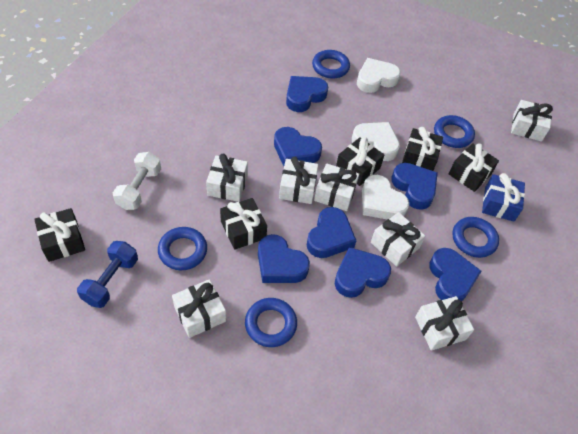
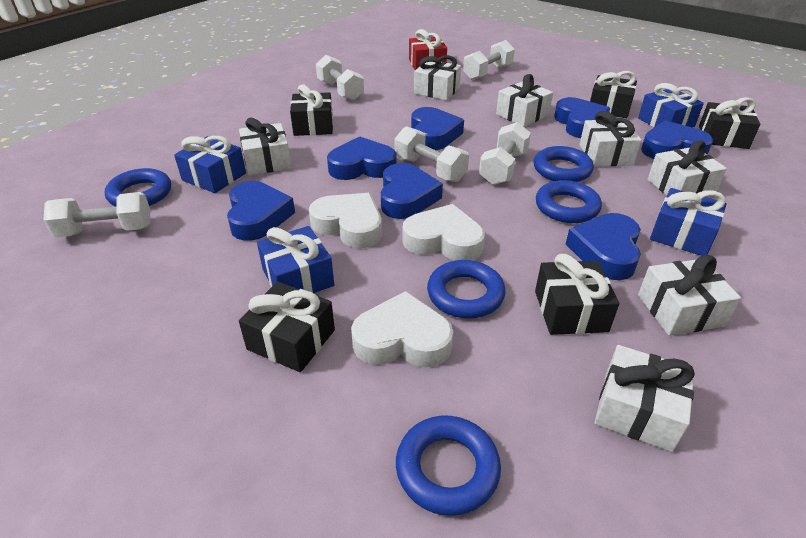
blue dumbbell: [77,241,138,308] = 1 -> none = 0
blue gift: [482,173,525,222] = 1 -> [174,136,246,193] [257,226,334,293] [638,83,704,128] [650,188,727,256] = 4
red gift: none = 0 -> [409,29,447,70] = 1
white dumbbell: [113,152,161,210] = 1 -> [44,192,150,237] [316,55,364,100] [394,126,469,182] [463,40,515,80] [479,122,531,185] = 5

